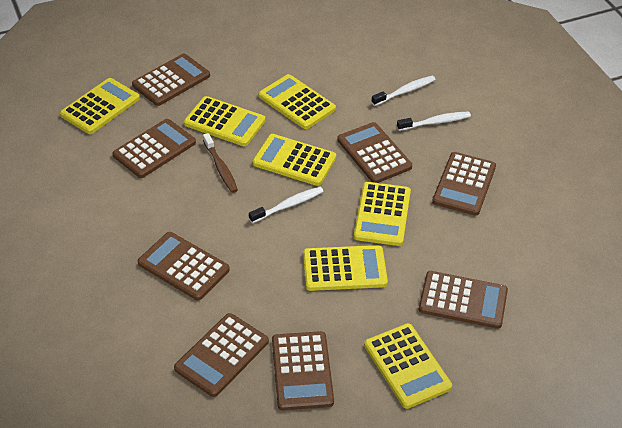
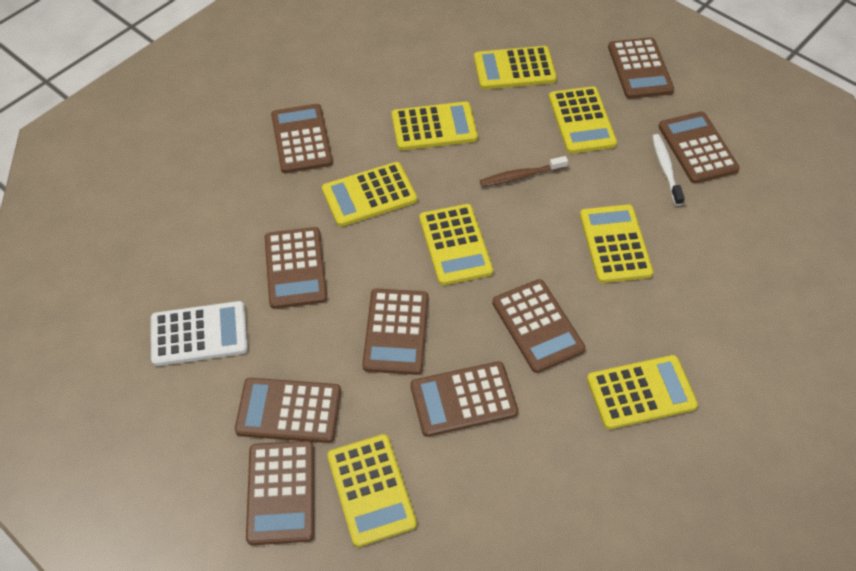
brown calculator: [112,119,196,178] [132,54,210,106] [138,232,230,300] [174,313,269,397] [272,331,334,410] [337,122,412,183] [419,271,508,329] [432,152,496,216] = 8 -> [235,378,341,443] [246,441,314,545] [265,227,327,309] [271,104,333,173] [362,289,428,375] [410,361,518,437] [492,279,586,373] [608,37,674,99] [658,111,740,184] = 9
white calculator: none = 0 -> [151,301,248,366] = 1
white toothbrush: [249,187,324,223] [371,76,436,106] [397,111,471,131] = 3 -> [652,134,685,206] = 1
yellow calculator: [60,78,140,134] [184,96,266,146] [253,134,336,186] [259,74,336,129] [303,245,388,291] [354,182,411,246] [364,323,452,409] = 7 -> [322,162,417,227] [327,434,417,547] [392,102,478,150] [419,204,493,285] [474,46,557,89] [549,86,617,154] [580,204,653,283] [587,355,698,429] = 8

